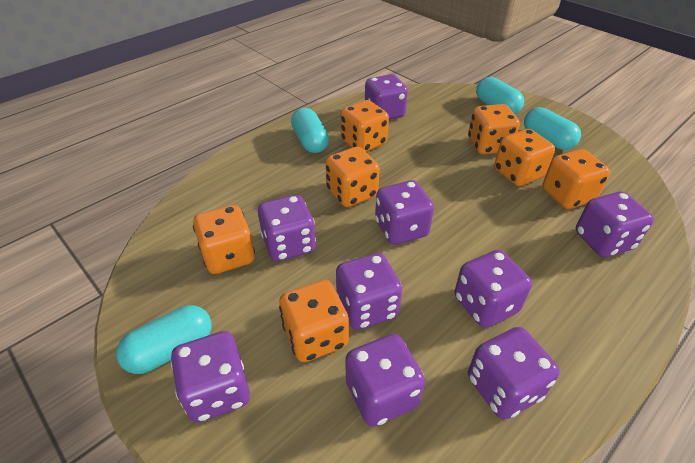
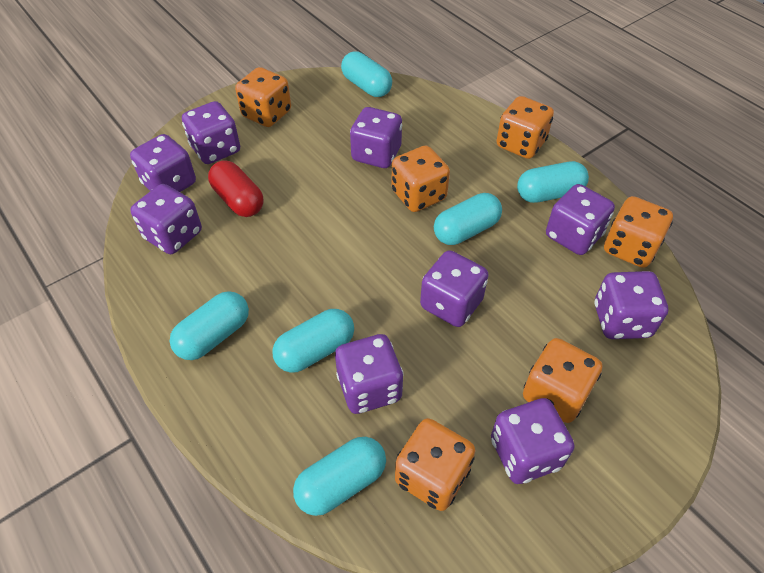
orange dice: [193,205,255,274] [279,280,349,362] [326,147,380,207] [341,100,389,152] [468,104,520,155] [494,129,555,186] [542,149,610,209] = 7 -> [235,67,291,127] [391,146,450,212] [395,418,475,511] [497,96,554,159] [523,338,602,423] [604,196,673,268] = 6
red capsule: none = 0 -> [208,160,264,217] = 1
turquoise capsule: [116,305,212,374] [291,108,329,153] [476,77,524,114] [524,107,581,150] = 4 -> [170,291,249,360] [272,309,354,373] [293,437,386,516] [341,51,392,97] [434,193,502,245] [517,161,589,203] = 6

